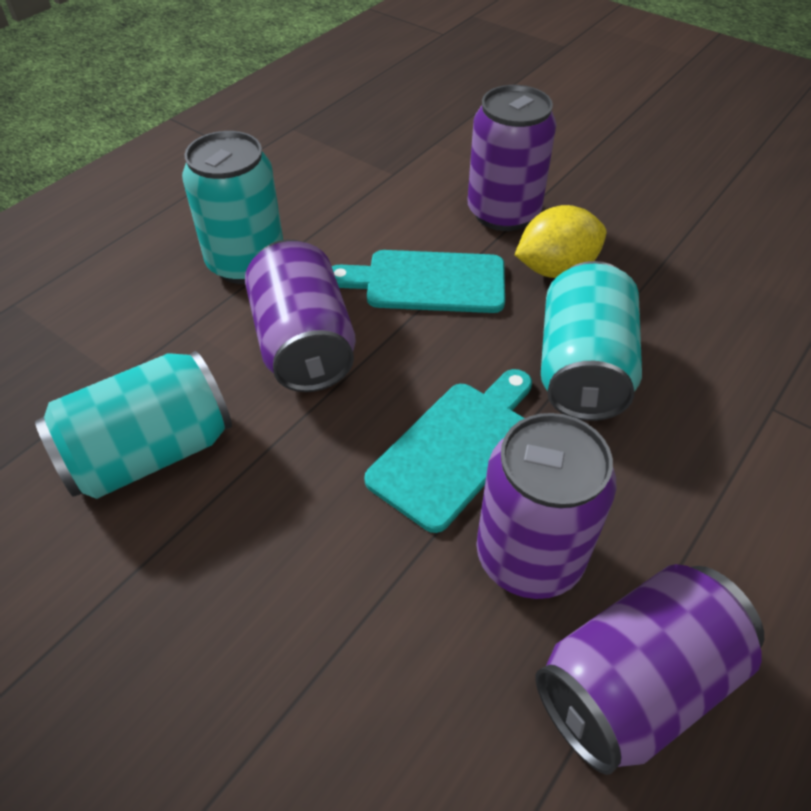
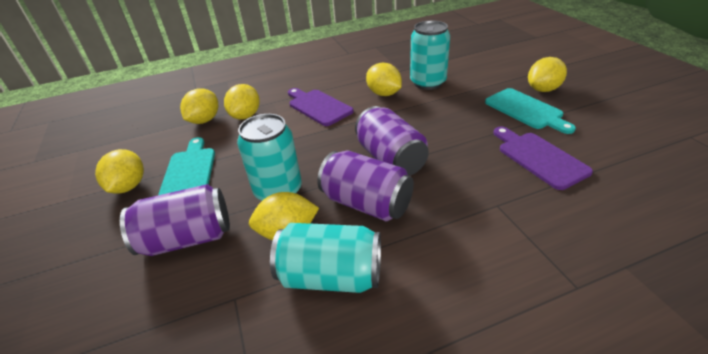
purple can: [245,240,356,392] [468,85,556,231] [476,413,616,599] [535,564,764,775] = 4 -> [120,184,230,256] [317,150,414,221] [355,106,429,176] = 3
purple cutting board: none = 0 -> [288,88,354,126] [493,127,593,190] = 2
yellow lemon: [515,205,606,278] = 1 -> [95,149,144,194] [180,88,218,124] [224,84,260,120] [249,192,319,240] [366,63,402,96] [528,57,567,92] = 6

